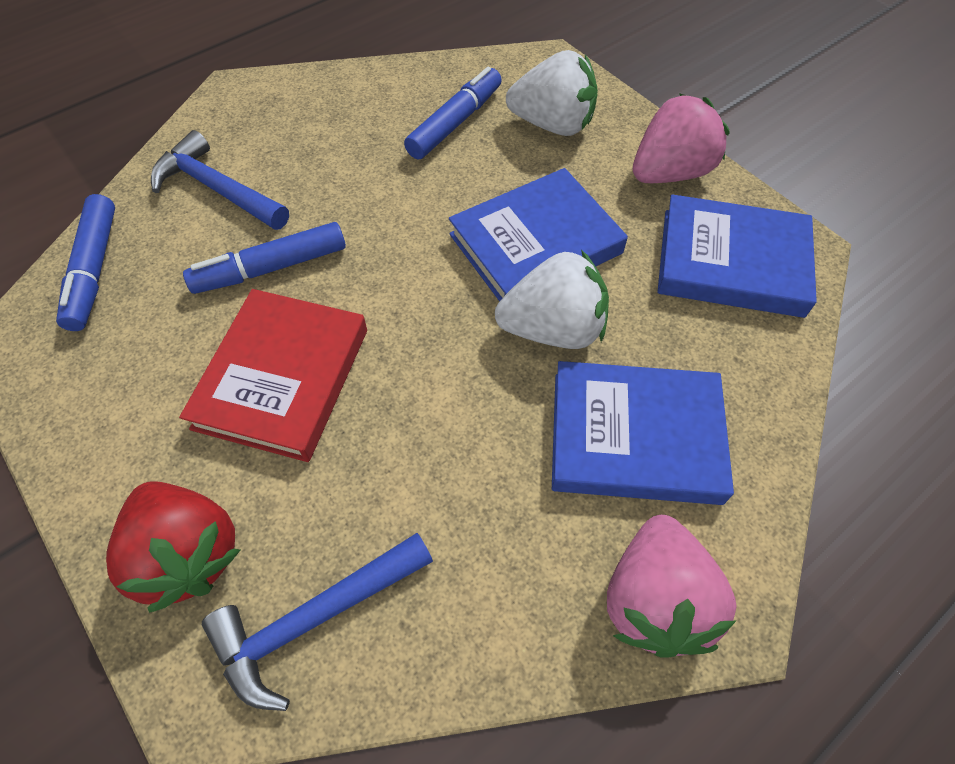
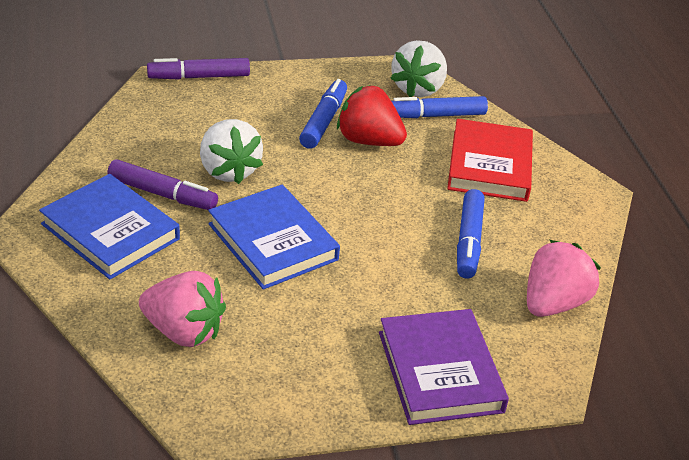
blue book: [449,168,628,302] [552,361,734,505] [658,194,817,318] = 3 -> [39,174,180,280] [208,185,340,290] = 2
blue hammer: [151,130,289,230] [202,533,433,711] = 2 -> none = 0
purple book: none = 0 -> [379,309,509,425] = 1
purple marker: none = 0 -> [107,160,218,210] [147,58,250,80] = 2

